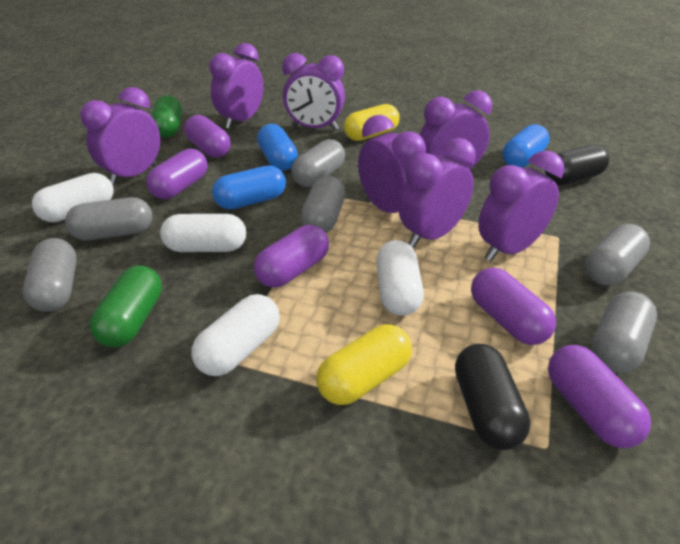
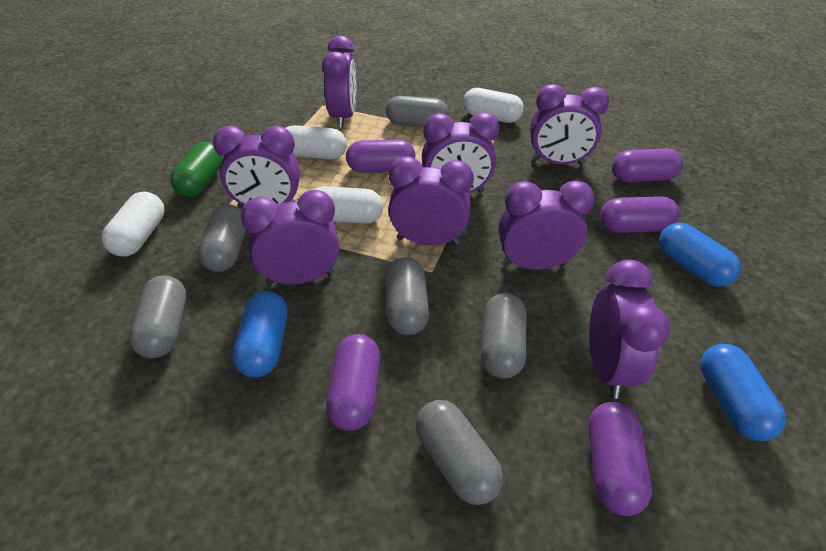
black capsule: [455,344,531,450] [545,145,609,185] = 2 -> none = 0
green capsule: [90,265,162,347] [151,95,182,138] = 2 -> [170,142,223,197] = 1
purple clock: [80,87,160,186] [209,43,263,129] [282,53,345,131] [358,115,426,213] [399,138,476,248] [420,90,492,172] [478,151,564,261] = 7 -> [213,126,300,209] [241,190,339,285] [322,36,356,128] [388,156,474,245] [422,112,499,193] [499,181,595,270] [530,84,609,165] [589,260,670,399] = 8
yellow capsule: [316,324,412,405] [344,104,400,141] = 2 -> none = 0

